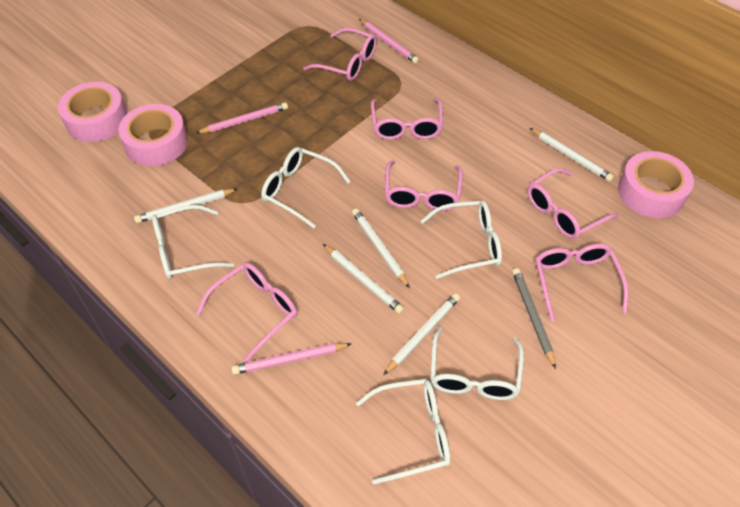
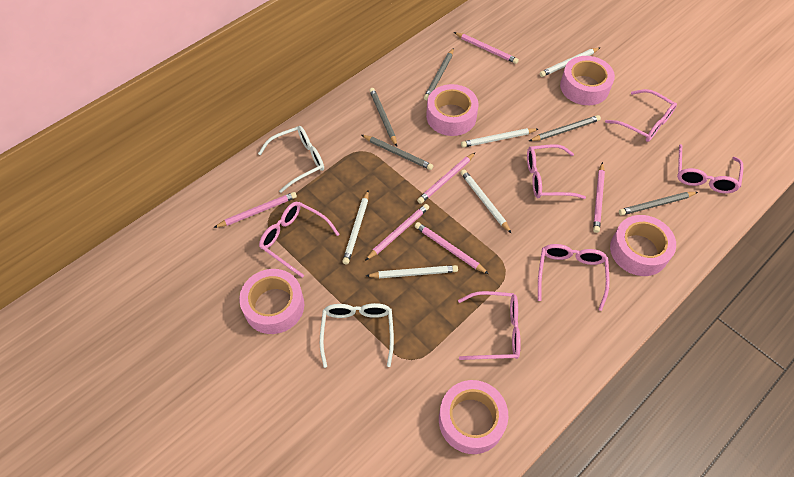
grey pencil: [512,268,556,369] = 1 -> [362,135,433,170] [369,88,397,146] [424,48,454,100] [529,115,601,141] [619,192,698,215] = 5
pink pencil: [196,102,288,133] [231,343,351,375] [359,19,419,64] = 3 -> [214,192,297,228] [365,204,429,261] [415,222,489,274] [417,152,476,204] [454,32,519,64] [593,162,605,233] = 6
pink tape: [58,82,127,142] [118,104,188,166] [618,151,694,218] = 3 -> [239,269,304,334] [426,84,479,136] [439,380,508,454] [560,56,615,105] [610,215,676,276] = 5
white glasses: [152,205,234,279] [261,147,351,228] [356,379,450,484] [421,200,502,279] [430,327,524,400] = 5 -> [258,126,324,193] [320,303,394,368] = 2

